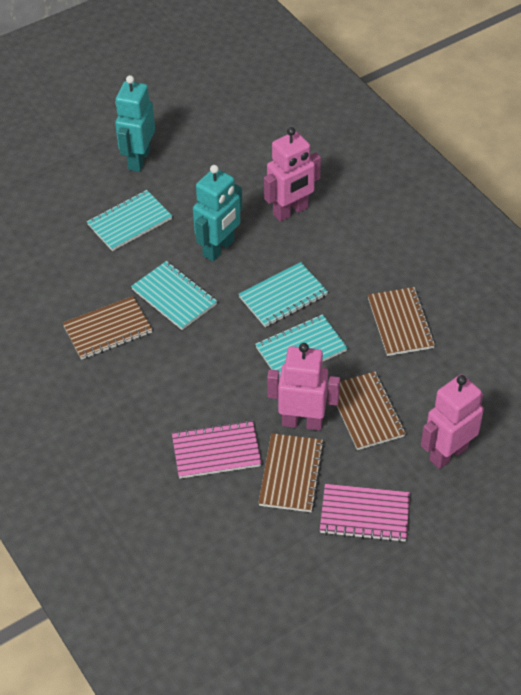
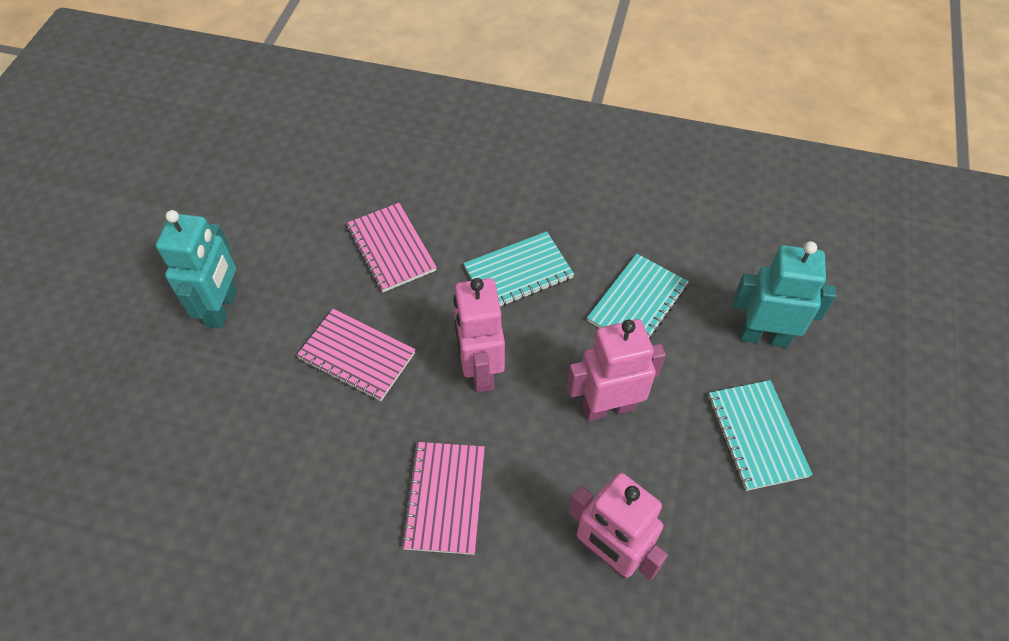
brown notebook: [63,296,152,360] [258,433,325,512] [337,371,406,450] [368,287,436,356] = 4 -> none = 0
pink notebook: [172,420,262,479] [320,484,410,542] = 2 -> [296,309,416,401] [346,203,437,292] [401,442,485,555] = 3
turquoise notebook: [87,190,172,251] [131,261,217,330] [239,262,328,327] [255,314,348,379] = 4 -> [463,231,574,306] [587,254,689,340] [709,380,813,491] = 3

